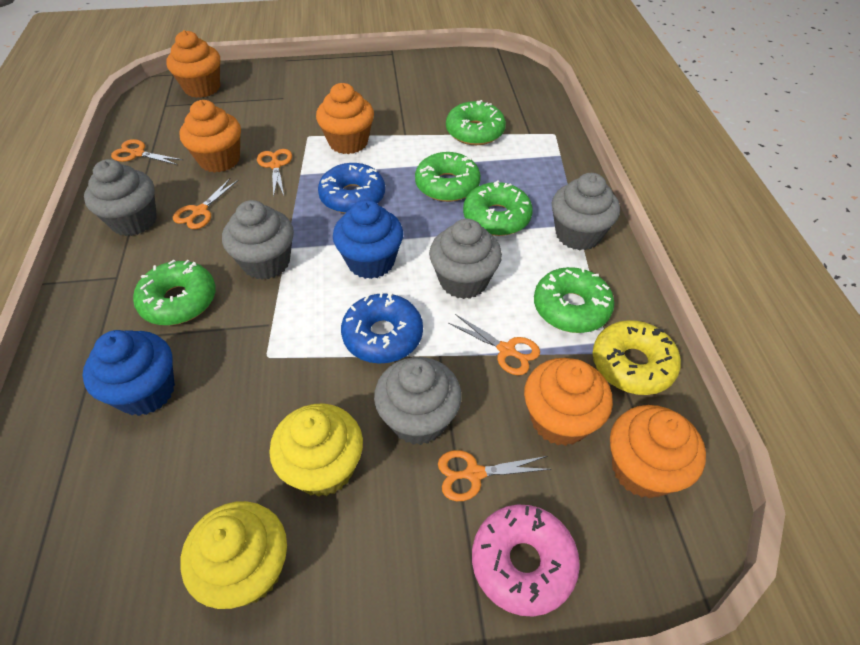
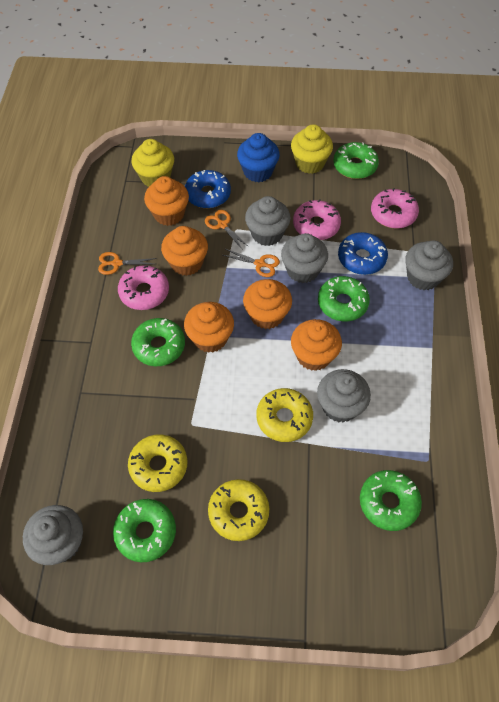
blue cupcake: [82,330,175,416] [333,200,403,279] = 2 -> [237,133,280,182] = 1
orange scissors: [111,139,183,165] [173,178,238,229] [257,149,292,197] [438,450,552,501] [448,314,540,375] = 5 -> [98,252,157,275] [205,210,249,250] [223,249,280,277] = 3
pink donut: [472,505,580,617] = 1 -> [118,265,169,310] [293,199,341,240] [371,188,419,229] = 3
yellow donut: [593,320,681,395] = 1 -> [128,434,187,492] [208,479,269,541] [256,388,313,442] = 3

